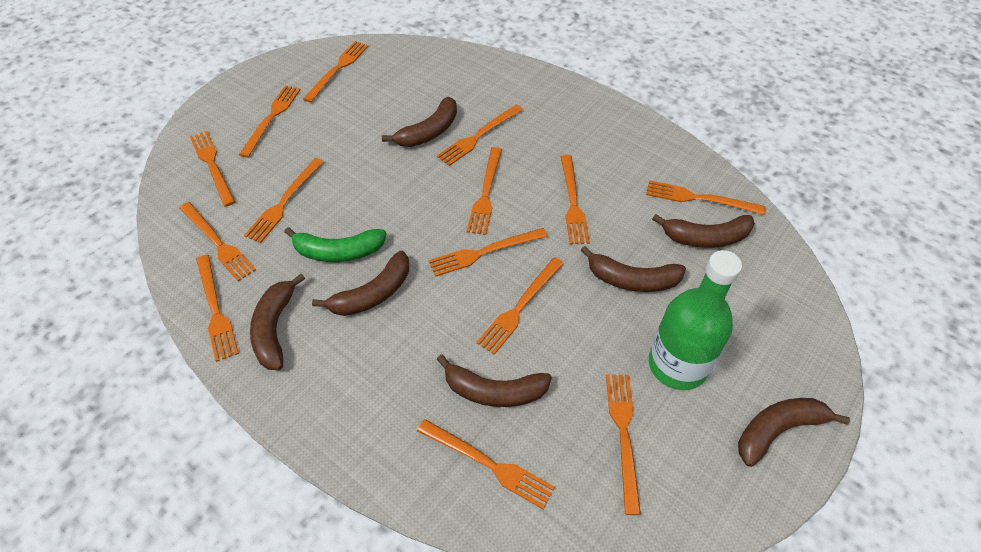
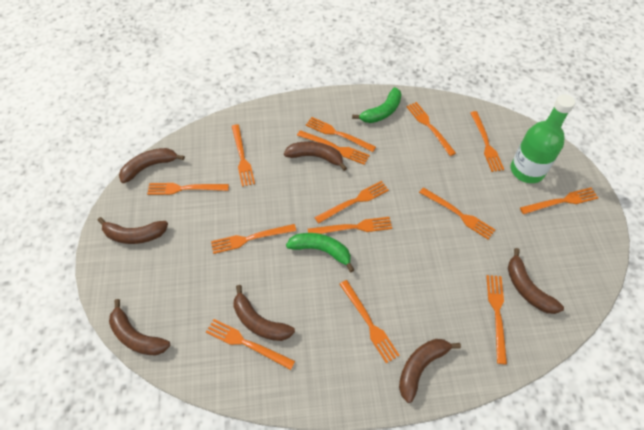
green banana: [284,227,387,262] = 1 -> [286,233,354,272] [352,87,402,123] = 2

